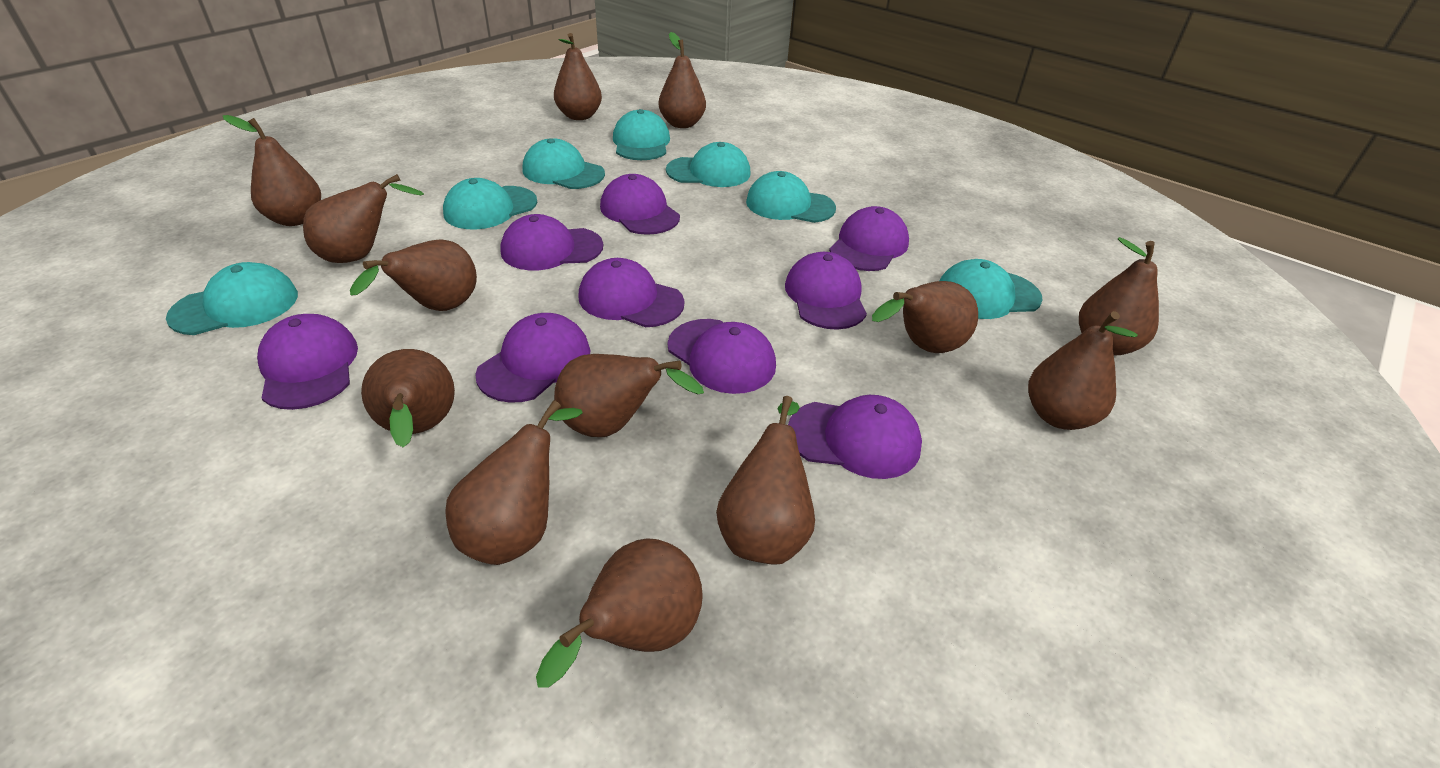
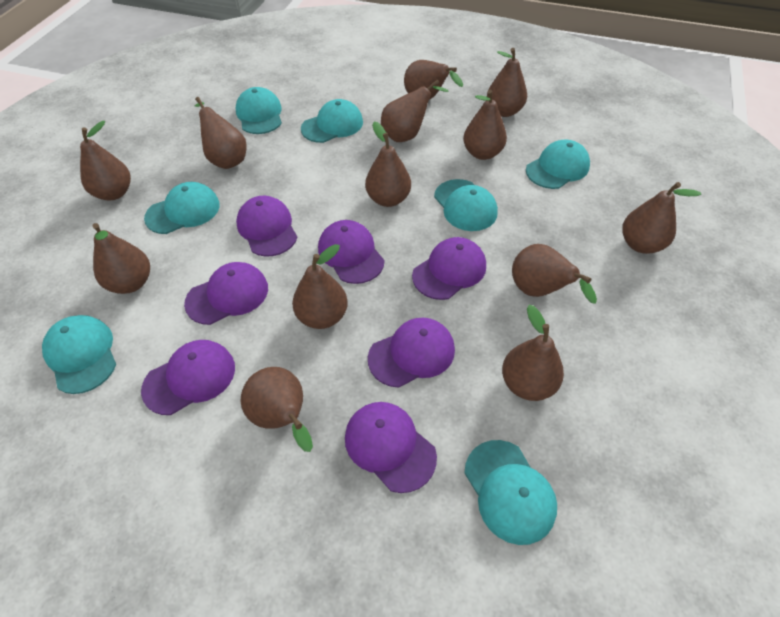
purple cap: [257,314,358,410] [475,313,590,403] [500,214,603,270] [578,258,684,327] [600,174,680,235] [667,319,776,394] [785,252,867,330] [788,395,922,479] [829,206,909,271] = 9 -> [141,340,235,415] [184,262,268,325] [236,196,297,256] [318,220,385,284] [345,402,437,493] [368,318,455,388] [412,237,486,300] = 7

